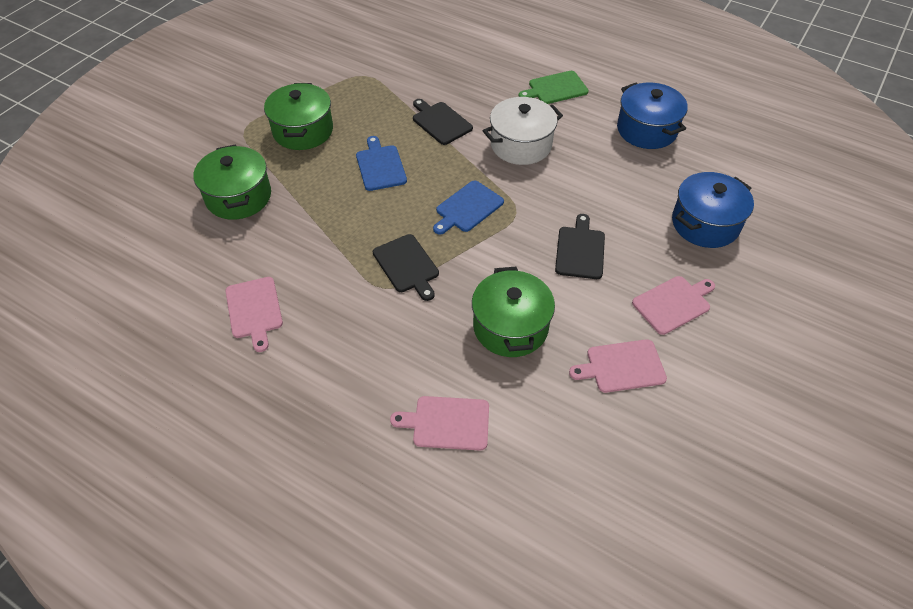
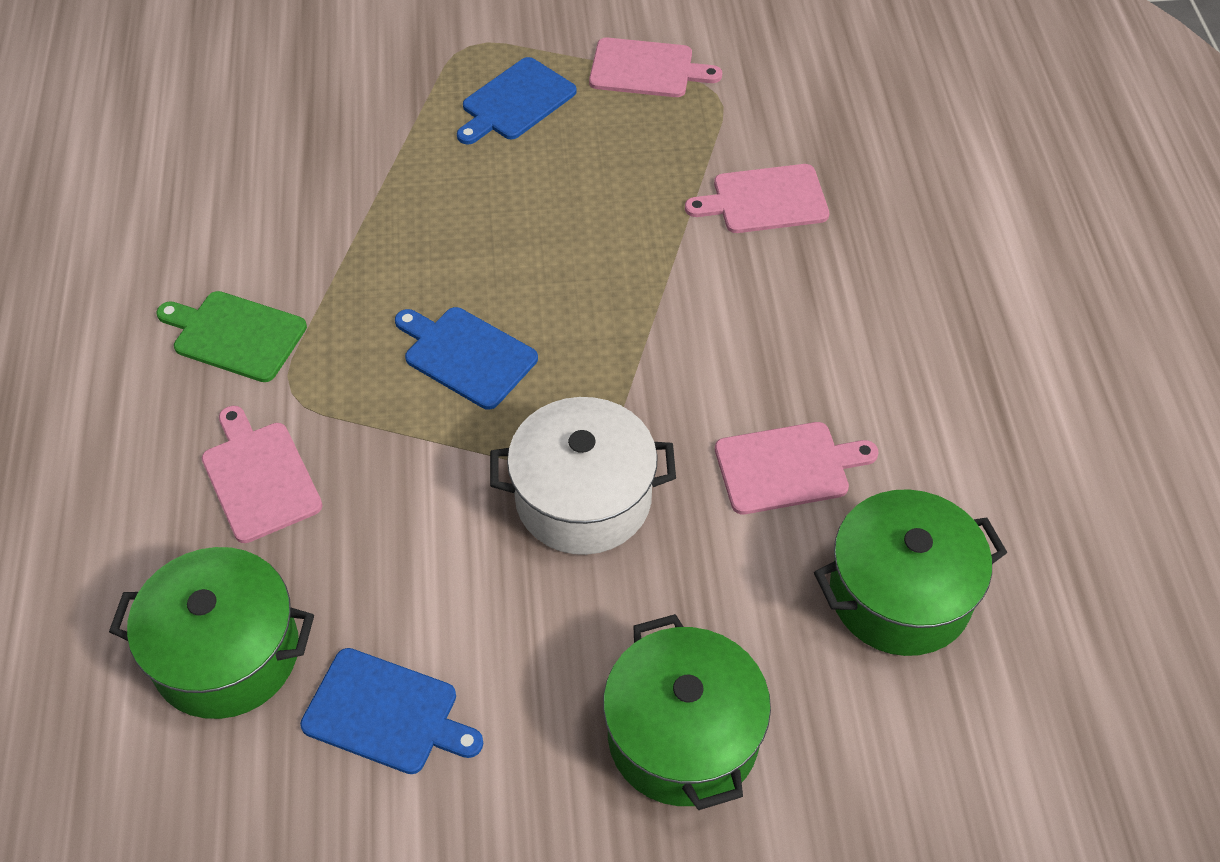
black cutting board: [373,234,439,301] [413,99,473,145] [555,214,605,279] = 3 -> none = 0
blue cutting board: [356,136,407,191] [433,180,504,234] = 2 -> [300,648,483,774] [395,307,538,410] [457,57,577,144] = 3
blue pot: [617,83,688,149] [672,172,754,248] = 2 -> none = 0

